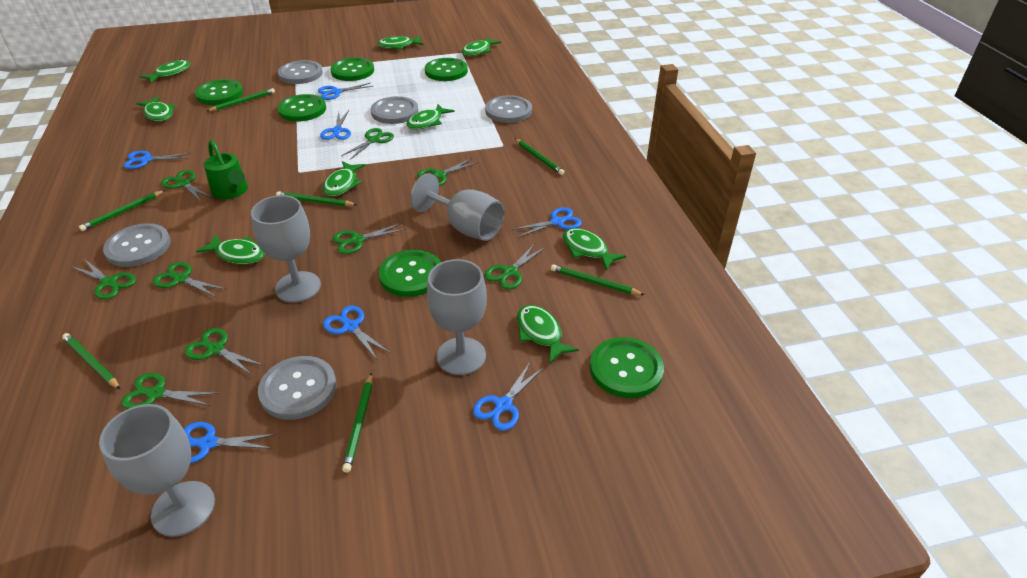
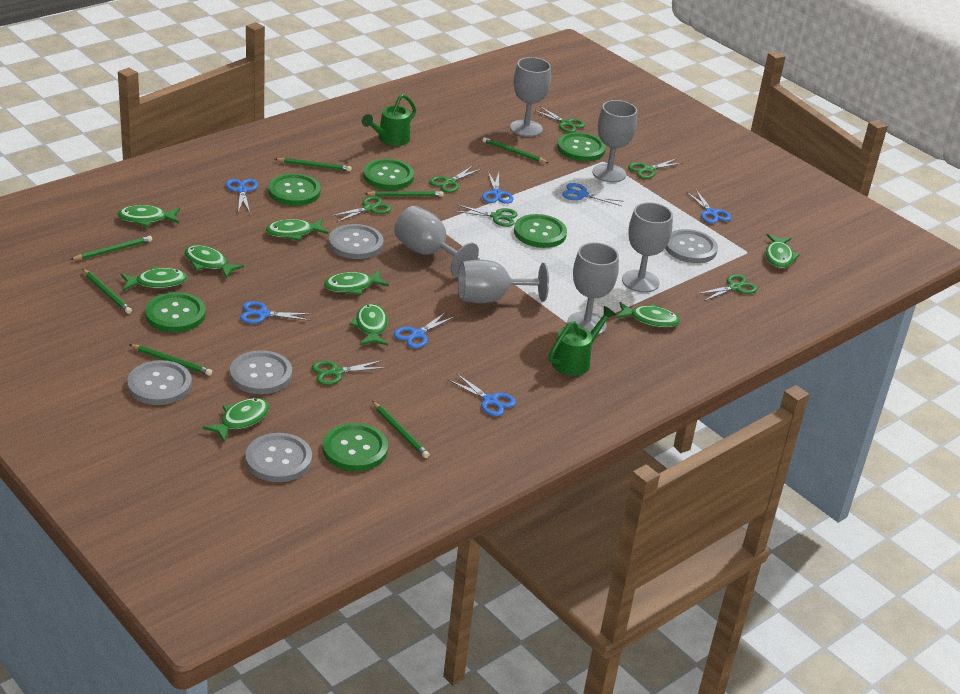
green scissors: [73,260,136,300] [121,373,219,409] [153,262,226,297] [161,170,213,202] [185,328,264,376] [333,223,406,254] [341,128,394,160] [417,158,479,186] [485,243,546,290] = 9 -> [311,360,387,385] [331,196,392,223] [429,166,481,193] [454,204,518,227] [533,106,585,133] [628,159,683,179] [697,274,758,301] = 7
green watering can: [204,140,248,200] = 1 -> [362,94,416,146] [549,306,616,376] = 2
grey goblet: [99,404,215,537] [251,195,321,303] [411,173,504,241] [427,259,487,375] = 4 -> [394,206,479,277] [458,260,549,303] [510,57,551,137] [567,242,619,335] [592,100,637,182] [622,202,673,293] = 6

